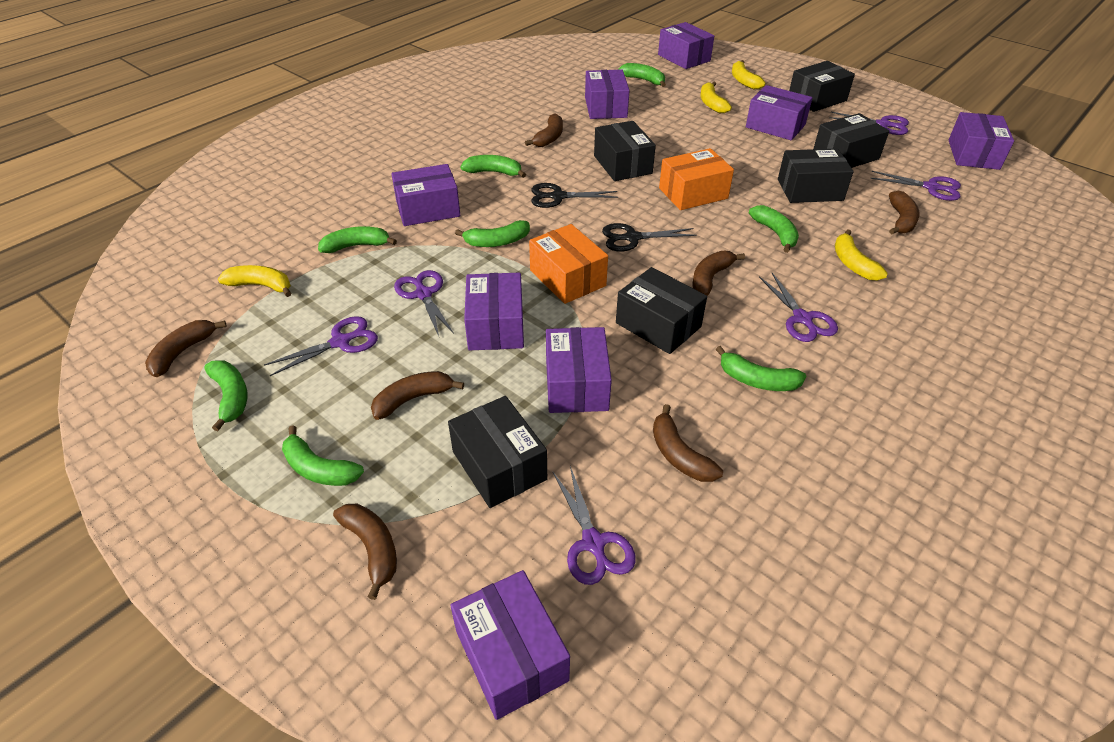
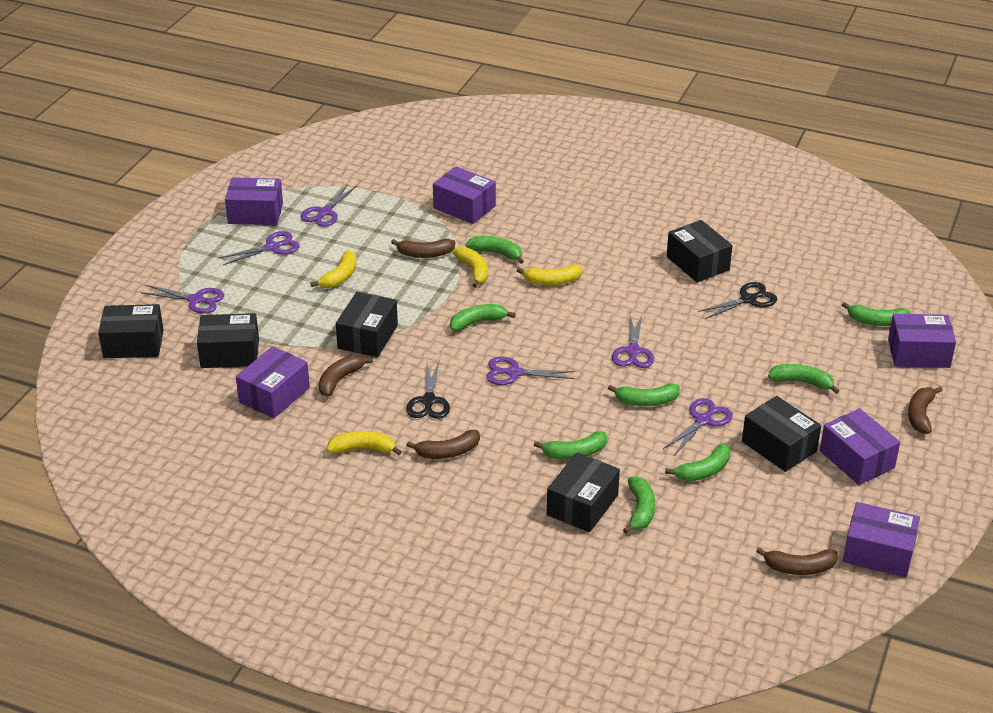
brown banana: [145,320,227,377] [333,504,397,600] [371,371,464,420] [525,113,563,147] [653,404,723,482] [692,250,745,296] [889,191,920,234] = 7 -> [319,355,373,397] [391,239,455,258] [406,430,480,459] [756,547,838,575] [908,386,943,434] = 5
orange box: [529,224,608,304] [659,148,734,210] = 2 -> none = 0
purple box: [391,164,460,226] [450,570,570,720] [464,273,524,351] [546,327,612,413] [585,69,630,119] [658,22,714,69] [746,85,813,140] [949,112,1014,170] = 8 -> [225,177,283,225] [236,346,310,418] [433,166,496,224] [820,408,900,485] [843,502,920,577] [888,313,956,368] = 6

